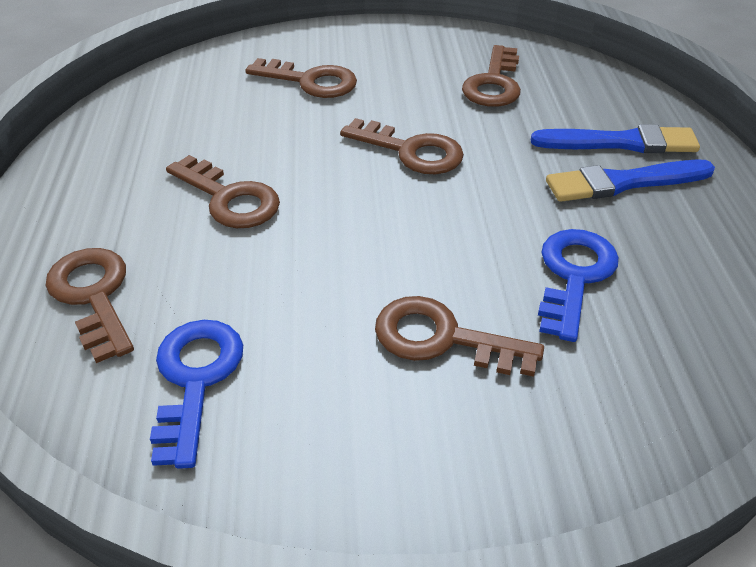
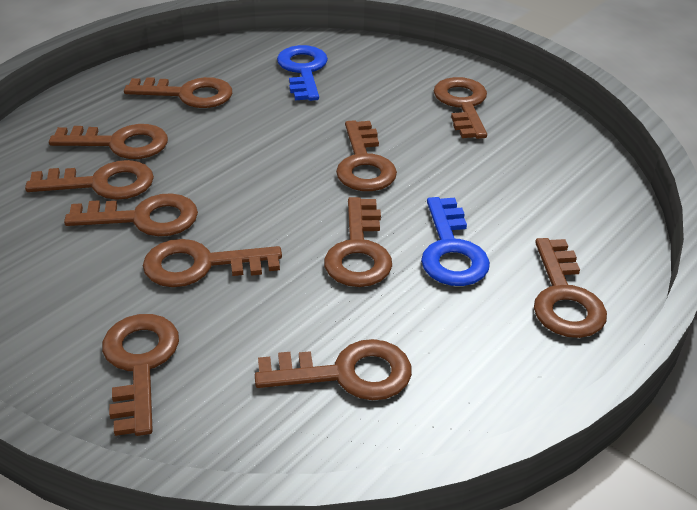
blue brush: [531,124,700,153] [546,160,715,202] = 2 -> none = 0
brown key: [46,248,134,363] [166,155,280,228] [245,58,357,98] [340,118,464,174] [375,296,544,377] [462,45,521,107] = 6 -> [25,160,154,200] [49,124,168,159] [64,193,198,236] [102,314,179,436] [124,77,232,108] [143,239,282,287] [255,339,412,400] [324,197,392,287] [336,120,397,191] [433,77,487,139] [534,238,607,338] = 11

